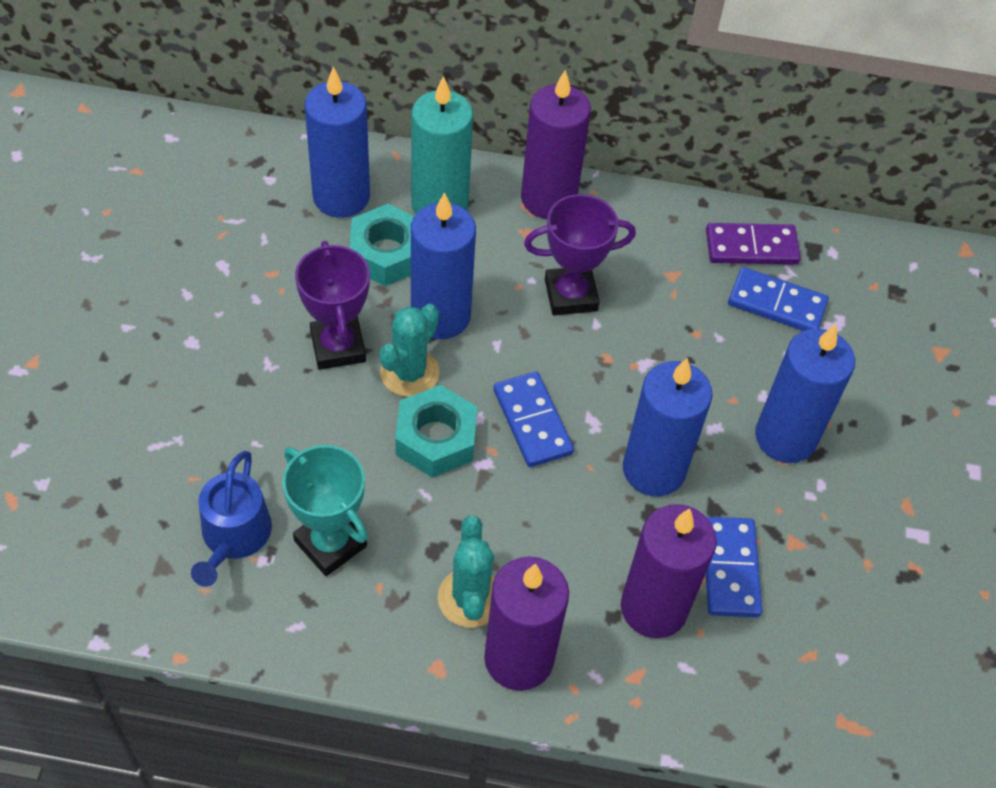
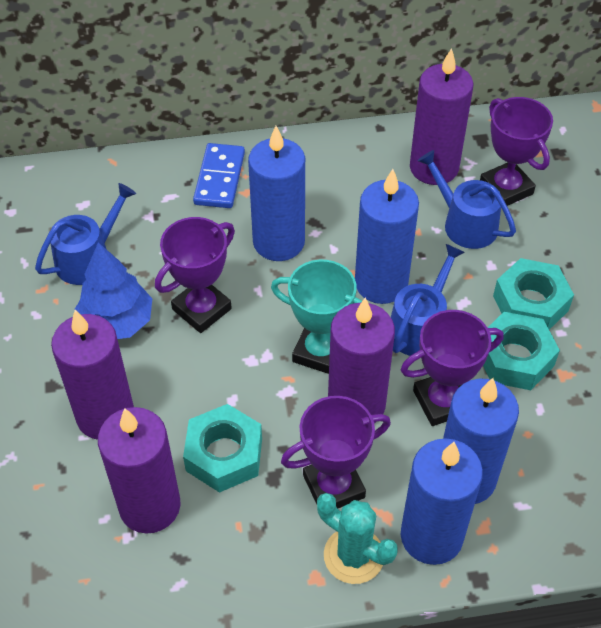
blue domino: [493,371,574,467] [706,517,762,617] [728,267,829,331] = 3 -> [193,143,245,208] = 1
blue tree: none = 0 -> [75,242,152,339] = 1
blue watering can: [191,451,272,587] = 1 -> [35,183,136,285] [391,244,465,356] [418,150,516,249] = 3
purple candle: [484,556,569,691] [521,70,591,219] [621,504,717,638] = 3 -> [51,310,134,440] [98,407,180,534] [328,298,395,423] [410,48,473,185] = 4
purple domino: [706,223,801,265] = 1 -> none = 0
purple trophy: [295,241,370,370] [524,194,636,316] = 2 -> [155,217,235,333] [281,396,391,509] [401,310,503,426] [480,97,553,206] = 4
turquoise cactus: [380,304,440,397] [438,516,495,628] = 2 -> [317,493,398,584] = 1
turquoise candle: [411,76,473,215] = 1 -> none = 0
turquoise nut: [350,204,414,286] [395,385,477,478] = 2 -> [183,404,262,493] [483,312,560,390] [493,258,574,330] = 3

